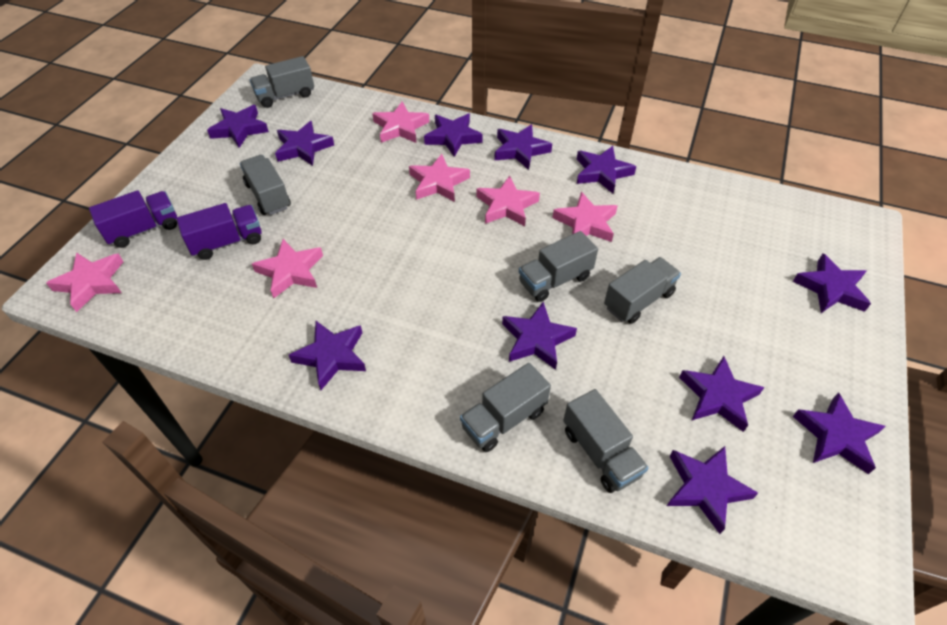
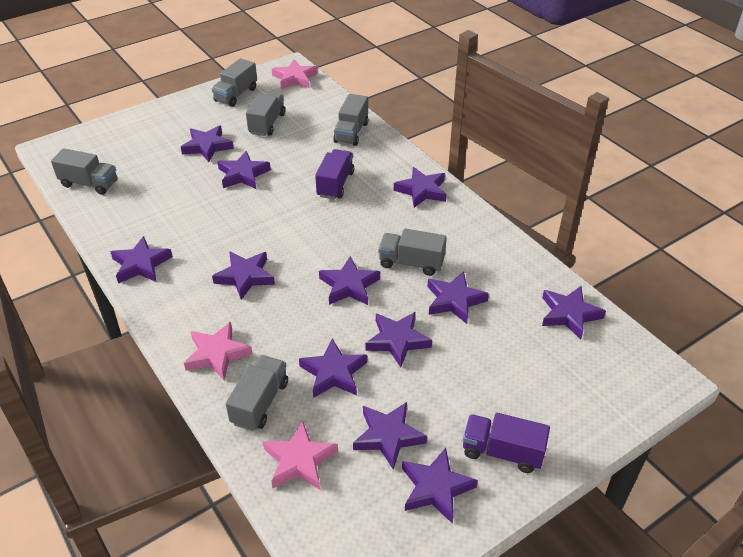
pink star: [46,252,124,312] [252,239,323,298] [372,102,430,143] [409,154,470,202] [477,176,540,226] [553,192,617,242] = 6 -> [184,322,253,380] [263,421,338,490] [272,60,318,89] = 3
purple star: [207,105,269,148] [275,121,334,166] [289,321,366,390] [424,114,483,157] [494,124,552,170] [502,302,577,370] [577,146,637,194] [667,446,758,534] [679,356,765,432] [793,253,871,313] [793,392,886,474] = 11 -> [110,236,173,284] [181,125,234,162] [212,251,275,300] [217,151,271,189] [299,339,367,398] [319,256,380,305] [353,402,427,470] [365,312,432,368] [394,167,447,208] [402,448,478,524] [427,271,489,324] [542,286,606,340] = 12

